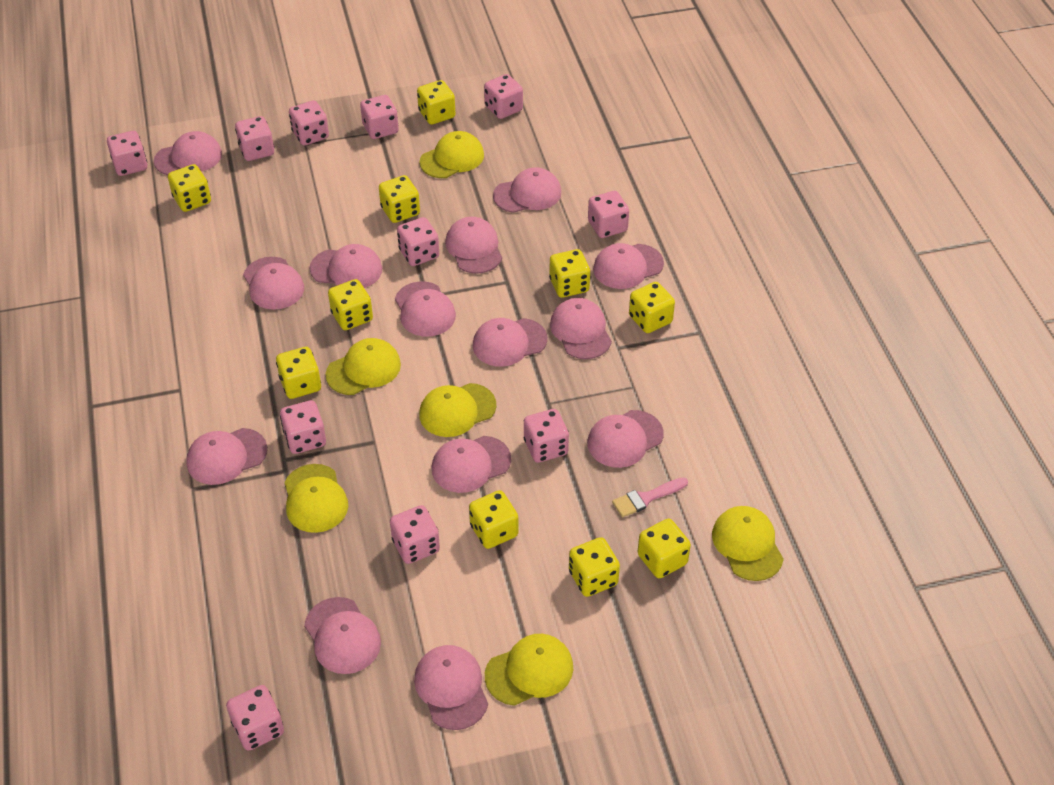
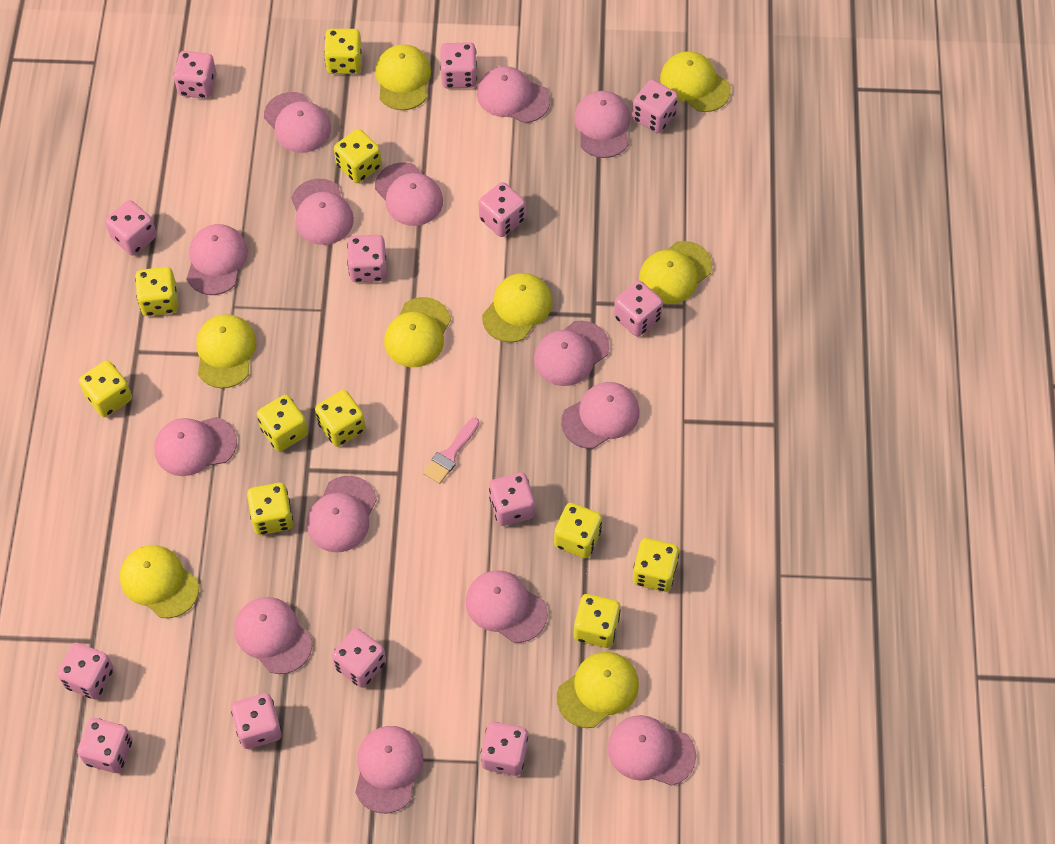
pink dice: [107,131,147,176] [226,685,284,751] [235,116,274,161] [280,400,326,454] [289,100,329,146] [360,95,399,139] [390,505,440,564] [397,217,439,266] [484,74,523,119] [524,409,569,463] [588,191,629,238] = 11 -> [57,643,114,699] [77,718,132,773] [105,200,157,255] [174,51,217,99] [231,693,282,749] [332,628,386,688] [347,235,387,282] [440,42,477,88] [478,182,526,237] [480,722,528,776] [489,472,535,526] [614,281,663,337] [632,80,678,133] = 13
yellow cap: [284,464,348,533] [326,338,401,395] [419,131,484,178] [419,383,496,437] [485,634,573,706] [712,506,784,581] = 6 -> [120,545,199,618] [196,314,256,388] [375,44,431,110] [384,297,451,367] [482,273,552,343] [557,652,639,728] [639,241,712,304] [660,51,731,112] = 8

